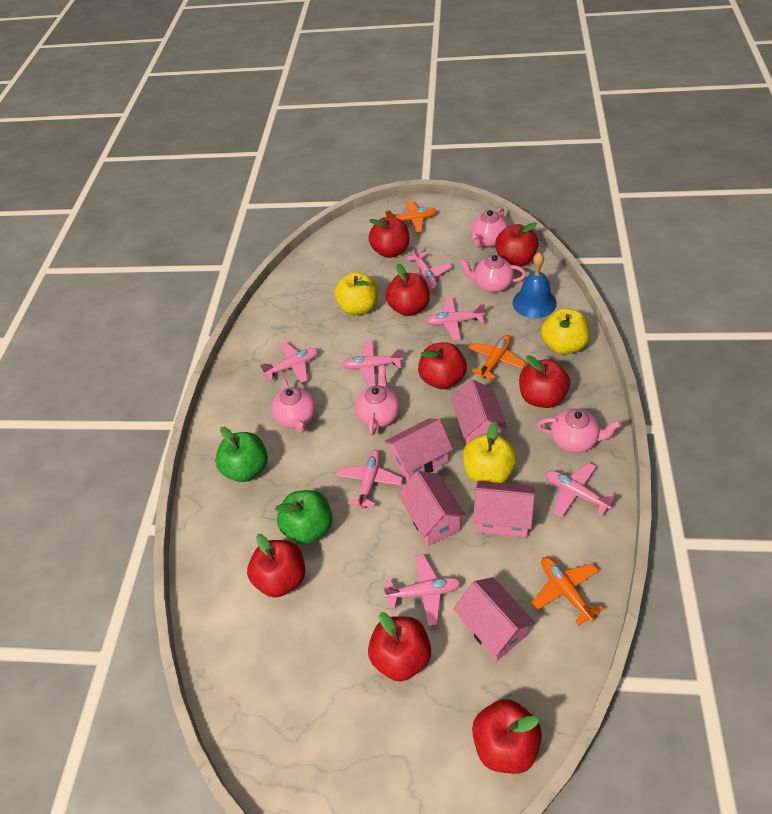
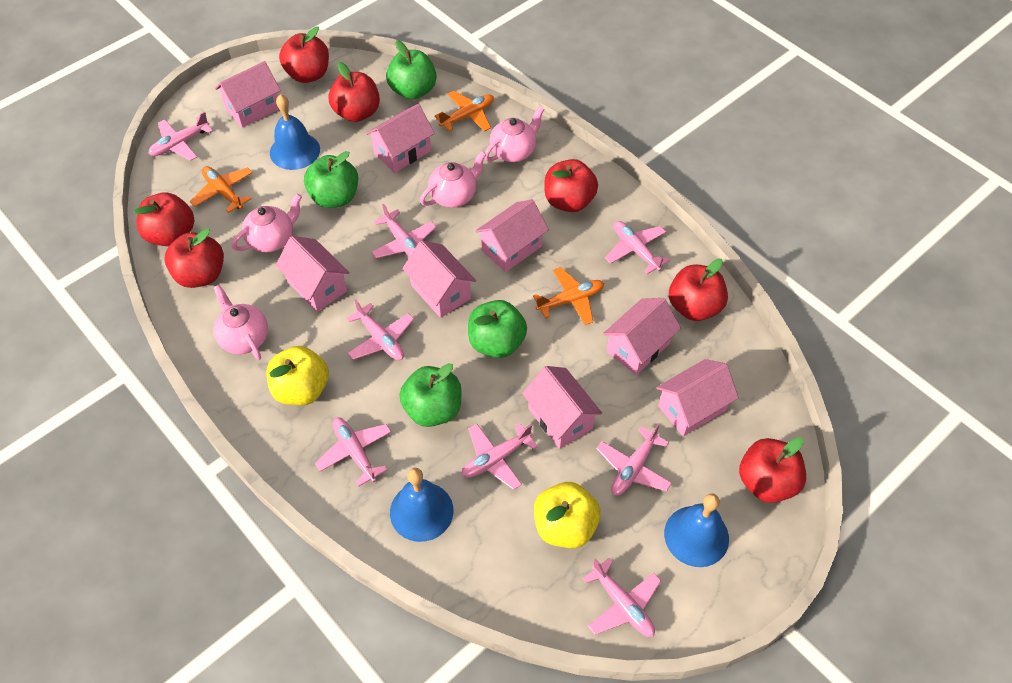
blue bell: [513,252,557,319] = 1 -> [270,94,320,170] [390,468,453,542] [664,494,729,567] = 3
green apple: [215,427,268,482] [275,490,333,545] = 2 -> [304,151,358,208] [386,40,437,100] [399,363,461,427] [468,300,527,358] = 4
pink house: [385,418,453,481] [398,471,466,546] [451,379,508,444] [453,577,535,661] [473,481,535,538] = 5 -> [215,61,281,128] [275,236,350,312] [366,104,435,173] [402,240,476,318] [475,199,549,272] [522,366,602,449] [603,298,681,375] [656,359,739,436] = 8
pink plane: [260,342,319,383] [336,450,403,509] [342,340,403,386] [383,554,461,626] [406,245,452,290] [426,298,485,340] [546,463,615,517] = 7 -> [148,112,213,161] [315,417,391,486] [346,299,414,360] [371,203,436,258] [462,422,538,490] [583,558,661,637] [596,424,672,496] [605,221,670,274] = 8
pink teapot: [272,379,316,433] [355,366,400,436] [459,255,526,293] [471,207,508,248] [537,408,621,453] = 5 -> [213,285,268,360] [232,194,302,252] [420,151,487,208] [485,106,545,162] = 4
red apple: [247,534,305,598] [368,217,409,258] [368,612,431,681] [386,264,430,316] [418,342,467,389] [472,699,542,774] [495,222,539,266] [519,355,570,408] = 8 -> [134,192,194,246] [164,228,224,288] [279,26,329,83] [329,62,380,122] [544,159,598,212] [669,259,728,321] [739,437,806,503] = 7
yellow apple: [335,272,378,315] [463,423,517,483] [541,308,590,355] = 3 -> [267,346,329,405] [534,482,601,548] = 2

